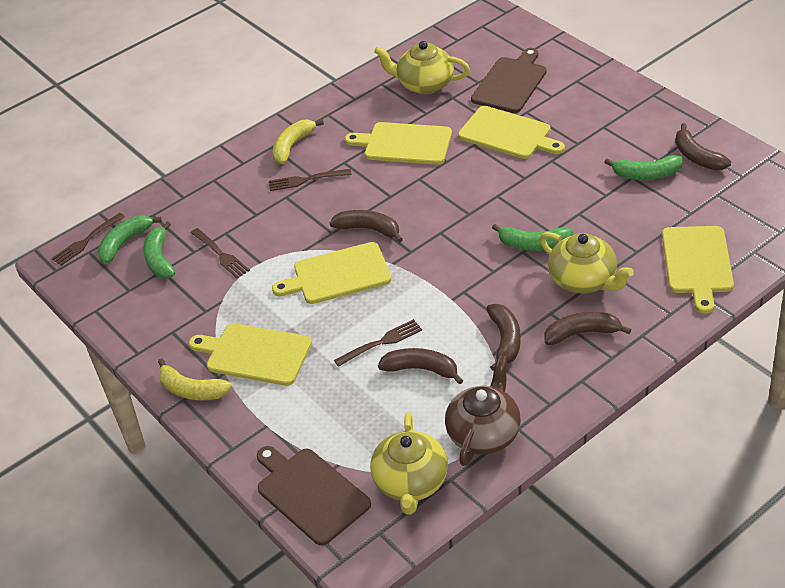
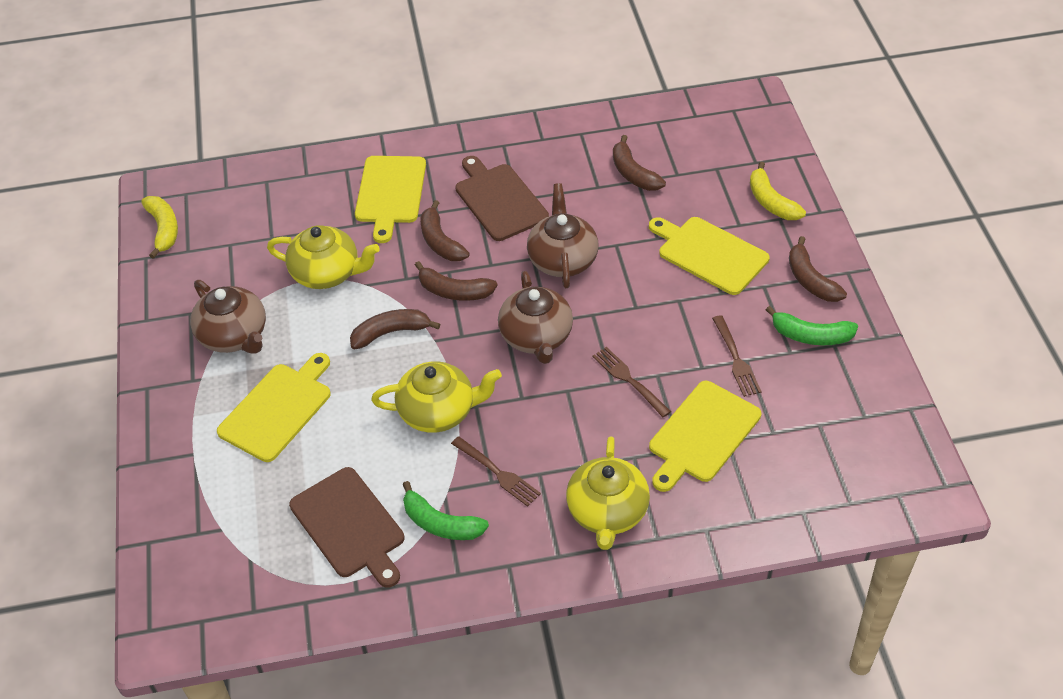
brown fork: [52,213,125,266] [191,228,250,278] [269,169,352,191] [334,319,422,367] = 4 -> [451,436,541,507] [592,347,671,417] [712,315,762,397] = 3
brown teapot: [445,355,521,466] = 1 -> [190,280,266,354] [498,271,573,364] [527,183,599,288] = 3
green banana: [98,215,162,264] [143,221,175,278] [492,224,573,251] [604,155,683,180] = 4 -> [403,481,489,540] [766,306,858,345] = 2
yellow cutting board: [189,323,312,386] [272,242,392,304] [345,122,452,165] [458,106,565,159] [662,226,734,314] = 5 -> [217,353,331,462] [355,156,426,243] [649,217,770,295] [649,381,761,492] = 4

